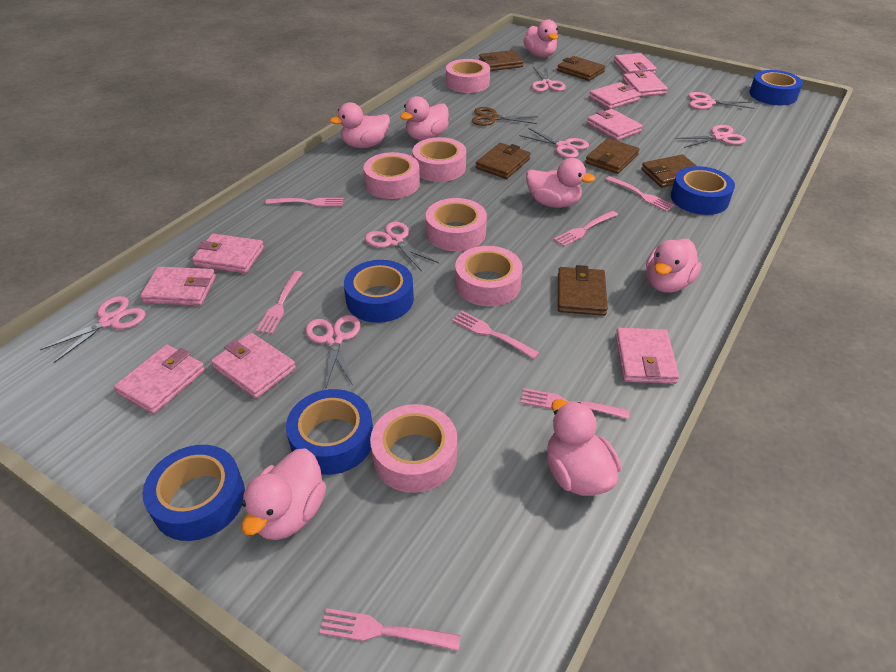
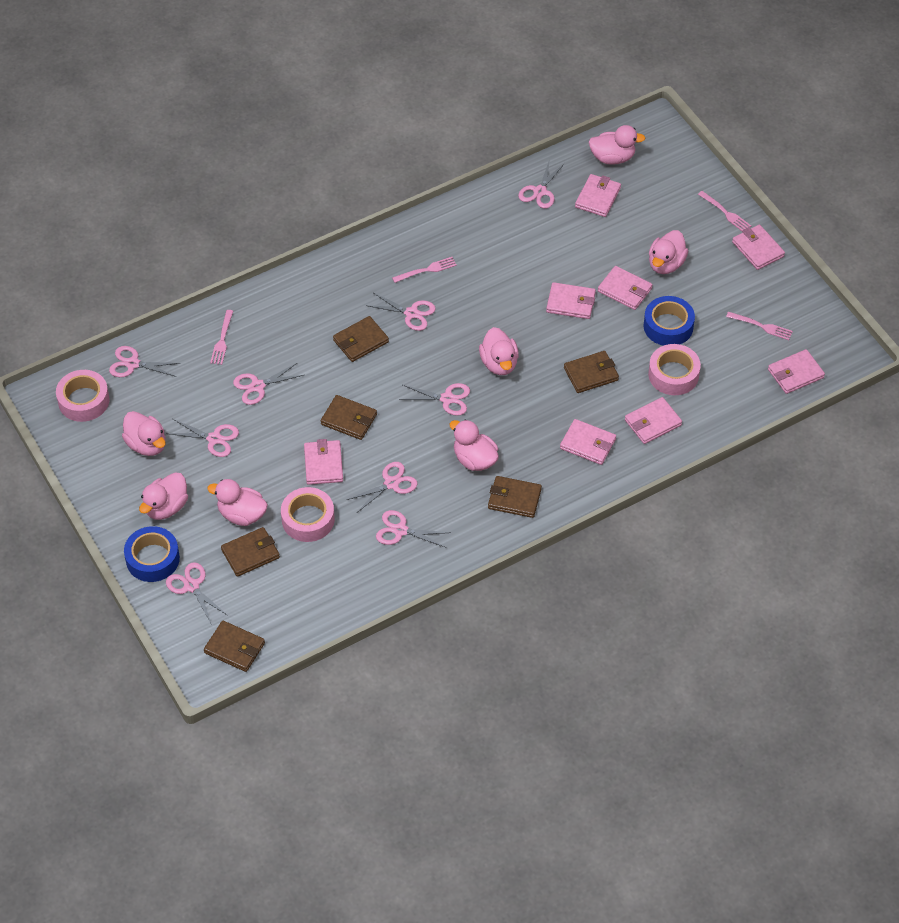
blue tape: [143,445,245,541] [286,389,373,475] [344,260,414,323] [671,166,735,215] [749,70,803,105] = 5 -> [124,526,180,582] [644,296,695,346] = 2
brown scissors: [472,107,538,126] = 1 -> none = 0
pink fork: [256,271,303,334] [266,198,344,207] [319,608,461,651] [452,311,539,359] [521,388,630,419] [554,211,618,247] [605,176,675,212] = 7 -> [210,310,233,365] [392,257,457,283] [698,191,751,231] [726,312,793,340] = 4
pink scissors: [40,296,146,363] [306,315,361,389] [365,222,439,270] [519,128,589,158] [531,66,566,92] [675,125,746,148] [688,92,754,110] = 7 -> [109,346,180,377] [166,419,239,457] [166,562,227,625] [233,362,304,405] [346,462,417,513] [366,293,436,331] [376,510,451,547] [399,383,470,416] [518,159,565,209] = 9
pink tape: [364,152,420,199] [370,404,457,493] [412,137,466,182] [426,198,487,251] [446,59,490,93] [455,246,523,306] = 6 -> [56,370,110,422] [281,487,335,542] [648,344,701,395] = 3
pink wallet: [114,344,205,414] [140,267,216,306] [192,234,264,273] [211,333,296,399] [587,109,642,141] [589,82,641,109] [614,53,656,74] [615,328,679,384] [623,71,668,97] = 9 -> [304,439,343,485] [546,282,596,319] [560,419,616,465] [575,174,621,217] [598,266,653,310] [625,397,682,444] [732,225,785,270] [768,349,825,394] = 8

